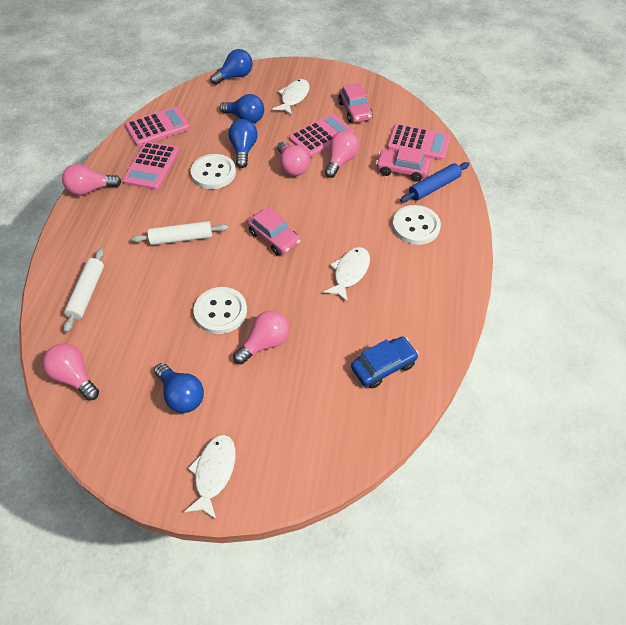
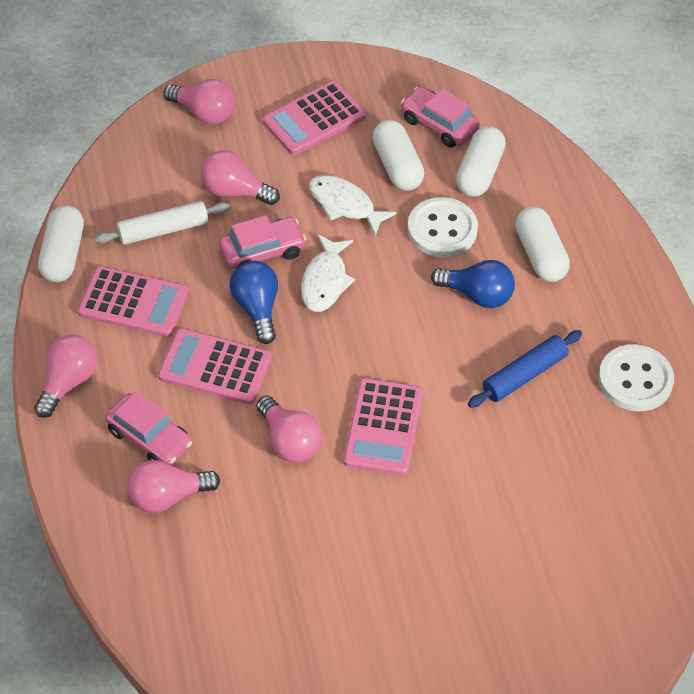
blue car: [351,336,419,389] = 1 -> none = 0
blue light bulb: [154,363,204,413] [210,49,253,85] [220,94,264,123] [228,119,258,168] = 4 -> [229,261,278,344] [431,260,515,308] = 2
white button: [191,154,236,189] [194,287,247,334] [392,205,441,245] = 3 -> [408,197,478,257] [598,344,674,412] = 2
white capsule: none = 0 -> [38,205,84,283] [372,120,424,191] [456,126,506,197] [515,206,570,282] = 4
white fish: [184,435,235,519] [273,79,310,115] [323,247,370,302] = 3 -> [301,234,355,312] [309,175,397,236] = 2
white rolling pin: [64,248,104,332] [131,221,228,245] = 2 -> [94,201,230,245] = 1

